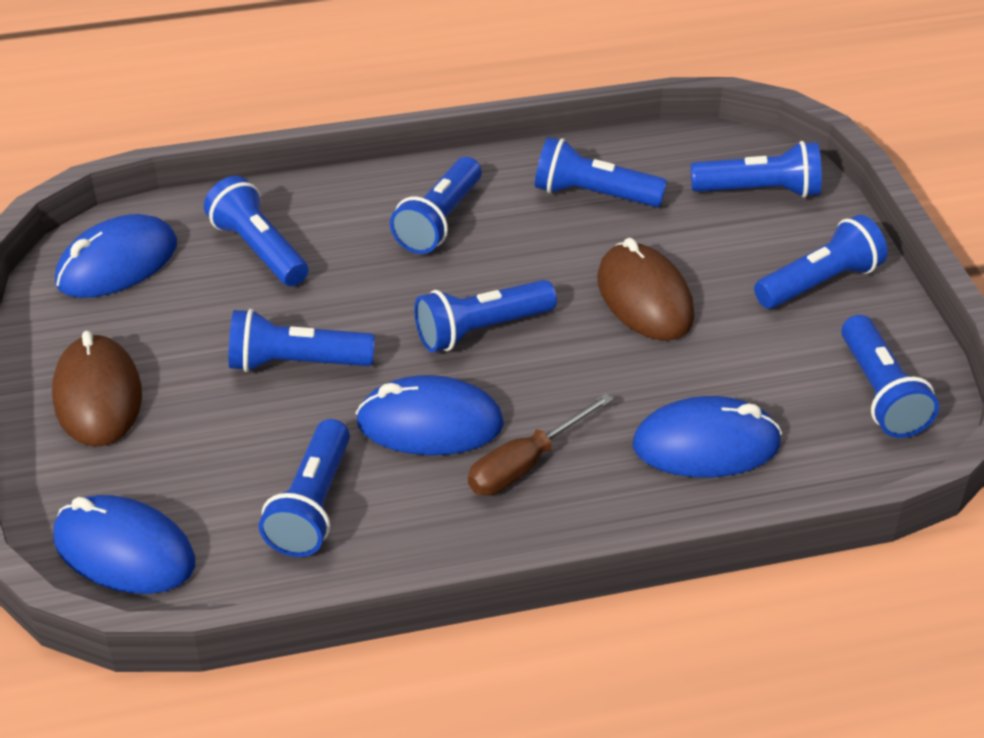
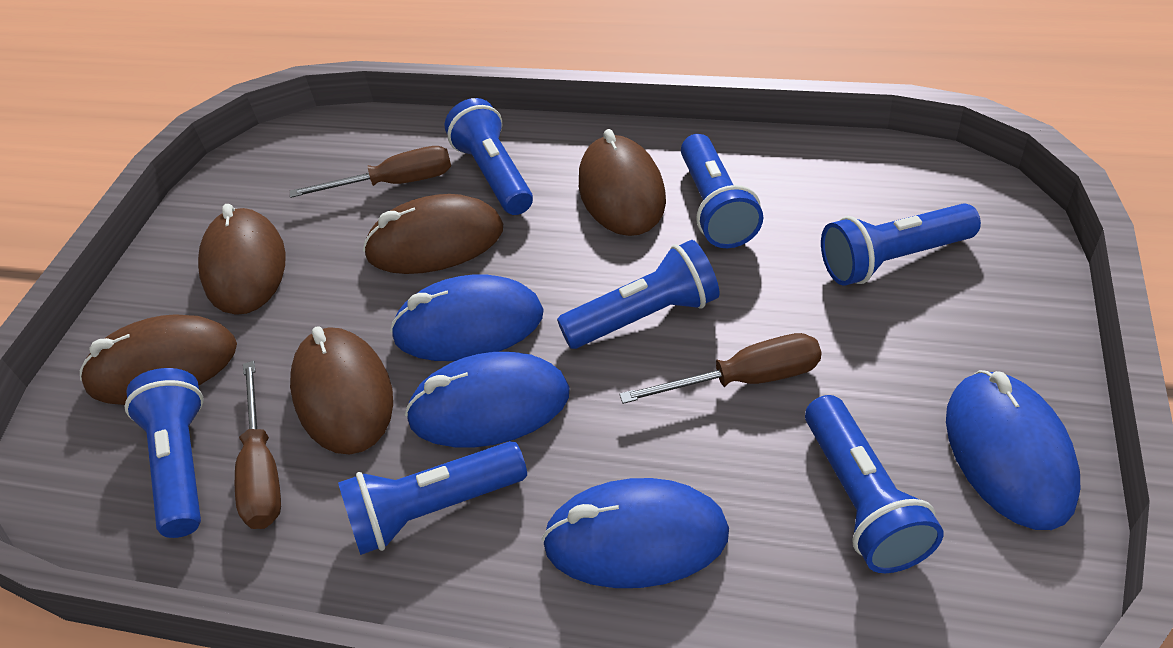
blue flashlight: [204,176,308,286] [228,309,375,372] [259,419,350,557] [390,157,482,254] [414,280,557,352] [535,137,667,207] [690,141,822,198] [754,215,887,309] [841,315,939,438] = 9 -> [124,368,204,538] [338,441,527,555] [444,98,533,215] [557,240,720,349] [681,134,763,248] [805,395,944,573] [821,203,981,286] = 7
brown mouse: [52,331,142,446] [597,238,695,341] = 2 -> [80,314,237,405] [198,204,286,315] [290,326,393,454] [363,194,503,274] [579,129,666,236] = 5
brown screwdriver: [468,393,613,496] = 1 -> [235,361,281,529] [290,146,451,198] [619,333,821,404] = 3

